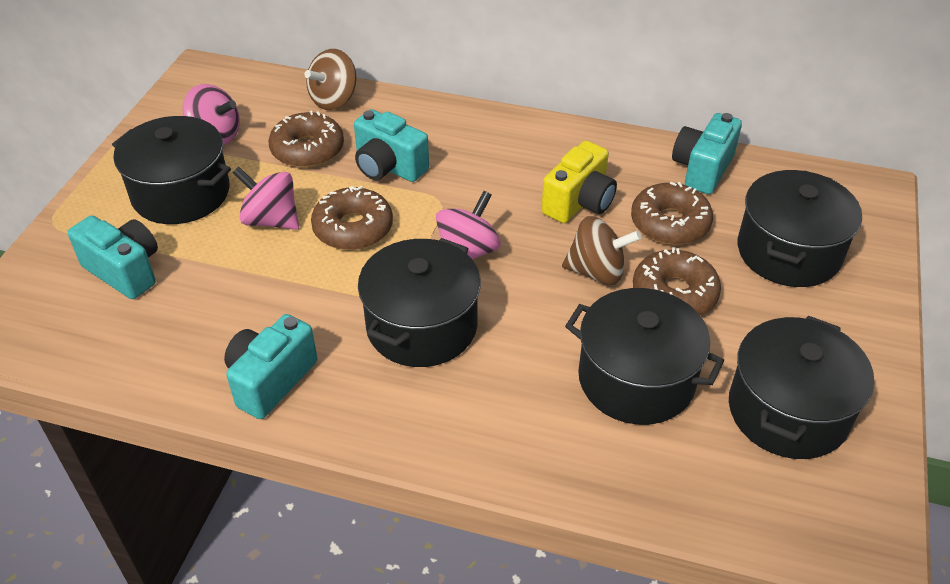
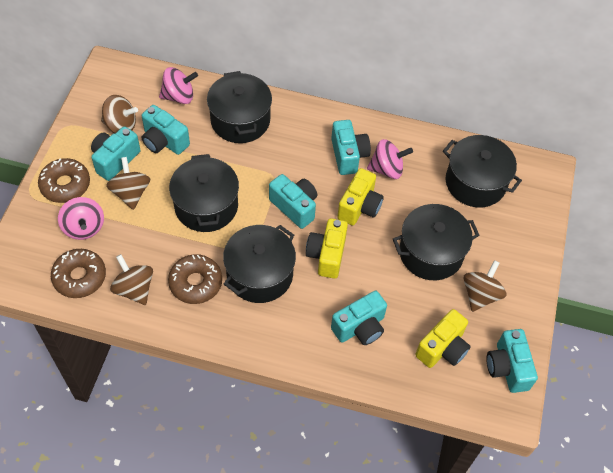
brown donut: [268,111,344,168] [311,186,393,250] [631,182,713,245] [633,247,721,316] = 4 -> [38,158,90,203] [51,249,106,298] [168,254,222,304] = 3
brown spinning top: [304,49,356,110] [562,216,641,285] = 2 -> [101,95,138,134] [106,157,150,210] [110,254,153,305] [464,260,507,312] = 4
turquoise camera: [68,215,158,299] [224,314,317,419] [354,109,429,182] [672,113,742,194] = 4 -> [91,126,141,181] [142,105,190,155] [269,174,317,229] [331,120,371,175] [331,291,387,345] [486,329,538,393] = 6
yellow camera: [541,140,617,223] = 1 -> [306,218,348,279] [337,168,384,226] [415,309,471,368] = 3

